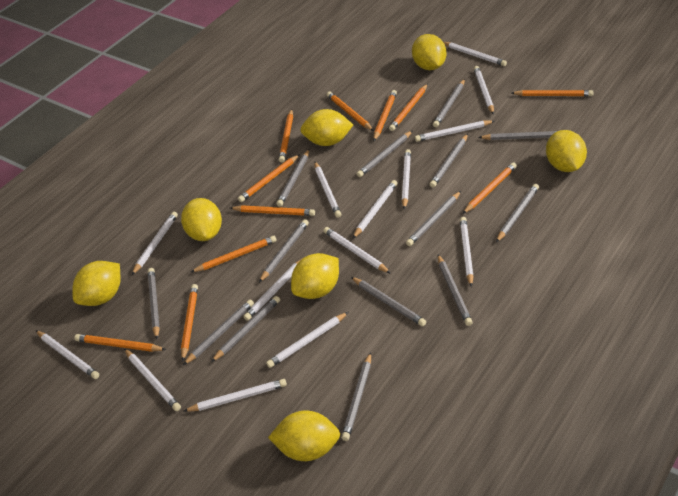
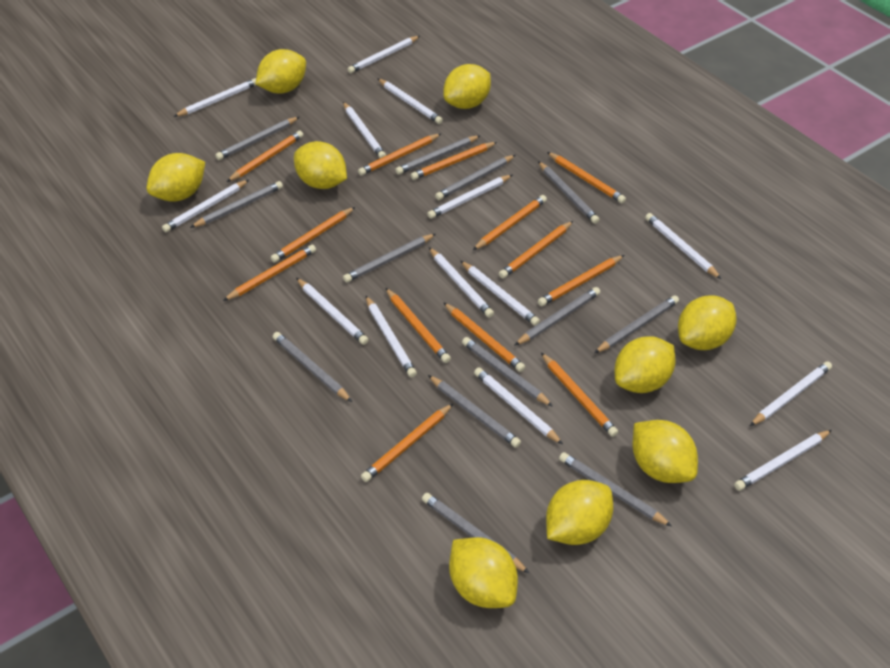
grey pencil: [148,268,160,339] [183,300,254,365] [211,296,280,362] [259,219,309,283] [276,150,309,207] [341,352,371,441] [351,277,426,326] [357,130,413,177] [406,191,461,246] [430,134,468,187] [433,79,465,127] [438,255,473,326] [478,131,557,140] [496,184,539,242] = 14 -> [190,181,283,228] [215,117,299,160] [273,332,352,402] [343,234,436,283] [395,135,481,175] [422,493,529,573] [428,375,521,448] [435,155,515,200] [462,337,553,407] [514,287,600,346] [538,161,599,224] [559,452,672,527] [594,295,679,353] = 13
orange pencil: [74,334,166,352] [181,284,198,362] [191,236,277,272] [230,205,315,216] [238,154,300,202] [279,109,293,162] [327,91,374,131] [373,90,397,141] [389,84,428,131] [463,162,517,214] [512,90,594,96] = 11 -> [223,245,316,301] [227,130,303,182] [271,207,355,263] [358,134,441,176] [361,404,453,482] [386,288,451,363] [411,142,497,180] [443,302,525,372] [473,195,547,250] [499,221,573,279] [538,255,624,306] [541,353,618,437] [547,152,626,203] = 13
yellow lemon: [72,261,120,306] [181,198,222,241] [268,410,340,461] [291,253,339,299] [300,109,353,146] [412,34,446,70] [546,130,587,172] = 7 -> [147,153,205,202] [256,49,306,94] [294,141,347,189] [443,64,491,109] [449,537,518,608] [546,480,613,545] [614,336,675,393] [633,420,698,483] [678,295,736,350] = 9

